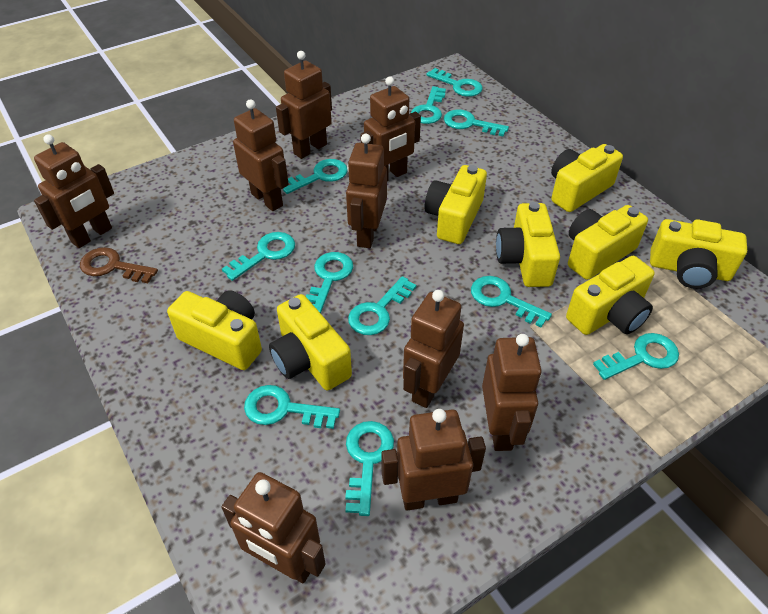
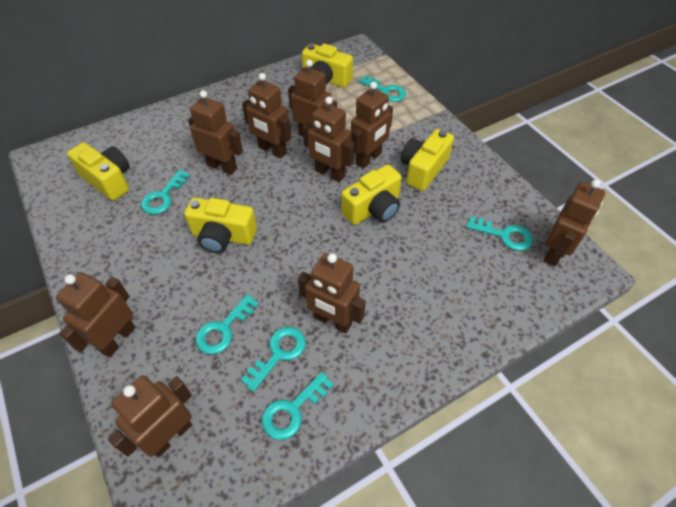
brown key: [80,247,158,283] = 1 -> none = 0
turquoise key: [222,232,295,281] [244,385,340,429] [283,159,348,194] [306,252,353,313] [345,421,394,516] [348,276,416,335] [411,86,446,124] [426,68,483,97] [444,110,509,137] [471,276,552,328] [593,333,679,380] = 11 -> [141,170,190,214] [196,294,259,354] [241,327,306,392] [262,372,333,440] [359,75,406,102] [466,216,533,251] = 6
yellow camera: [167,290,262,370] [269,294,352,390] [425,165,487,244] [496,202,560,287] [551,144,623,212] [566,256,655,335] [568,205,648,280] [650,219,747,289] = 8 -> [67,142,130,201] [184,198,257,253] [302,44,353,88] [341,164,402,225] [401,129,454,191] = 5

